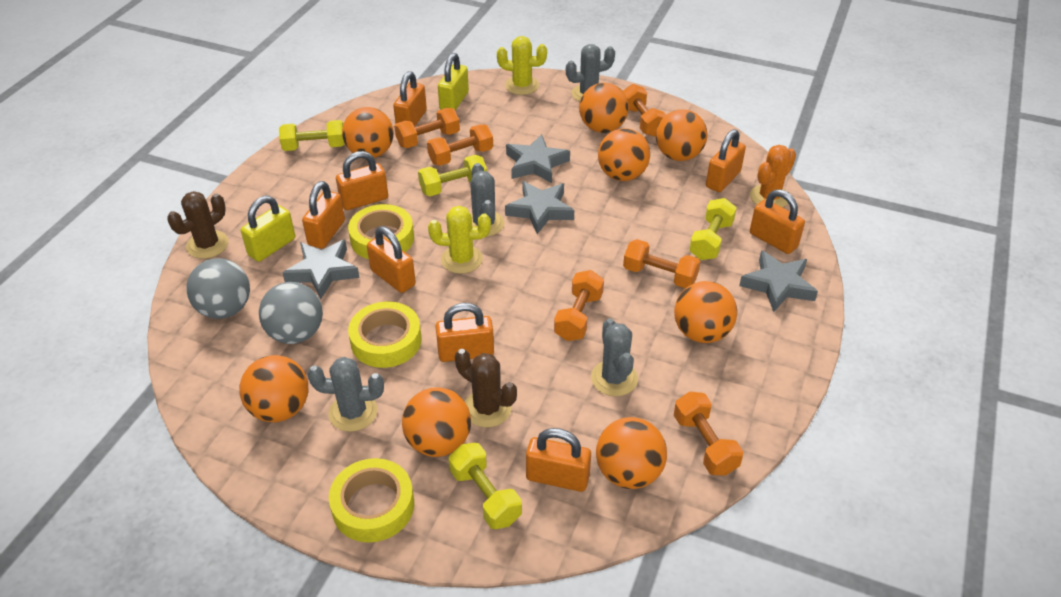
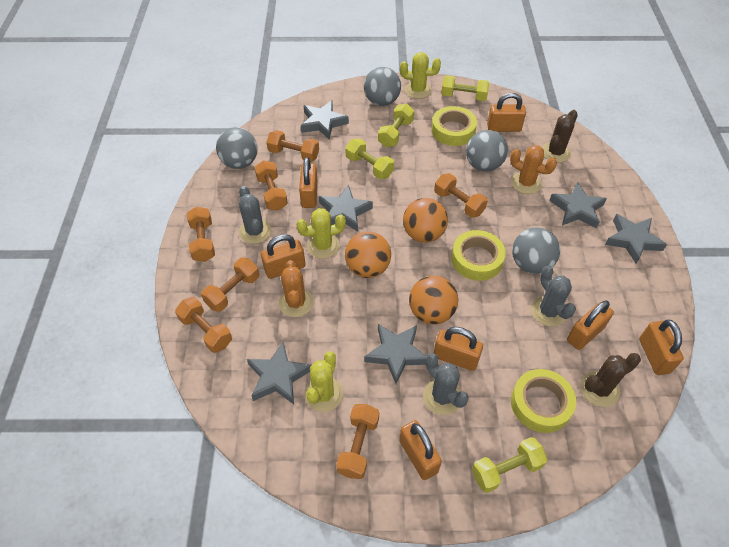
grey ball: [186,258,250,319] [259,282,323,344] = 2 -> [216,127,258,169] [364,67,401,106] [466,130,508,172] [512,227,560,274] = 4
grey cactus: [307,357,384,432] [470,163,505,237] [566,44,615,102] [591,318,638,396] = 4 -> [239,186,271,244] [423,353,469,415] [531,265,576,327] = 3
grey star: [283,240,360,299] [505,181,574,234] [506,134,570,183] [739,250,818,312] = 4 -> [247,342,311,404] [301,100,349,140] [319,185,373,232] [364,324,427,384] [549,182,607,229] [605,214,667,264] = 6
orange ball: [239,355,308,422] [342,107,394,158] [402,387,471,457] [579,83,629,133] [596,417,667,489] [598,128,650,181] [656,109,707,161] [674,281,737,343] = 8 -> [345,232,391,278] [403,198,448,243] [409,276,458,325] = 3
orange cactus: [750,145,796,208] = 1 -> [278,260,314,317] [510,145,557,194] = 2
orange dumbbell: [394,108,460,148] [427,124,493,166] [554,270,604,341] [623,84,666,137] [623,239,701,288] [674,392,743,475] = 6 -> [175,297,232,353] [187,206,215,262] [201,257,259,312] [254,160,288,211] [266,130,319,162] [336,404,379,479] [434,173,488,218] = 7
orange padlock: [302,181,345,248] [336,151,388,210] [367,226,416,293] [393,71,427,127] [435,303,494,362] [526,428,591,492] [706,129,746,192] [750,189,805,254] = 8 -> [261,234,306,279] [299,157,318,208] [399,420,442,480] [434,327,483,371] [487,93,526,132] [567,300,614,350] [639,320,684,375] = 7
yellow cactus: [428,206,491,274] [497,36,547,95] = 2 -> [296,208,346,259] [305,351,343,412] [400,52,441,99] = 3
yellow padlock: [241,196,295,262] [438,53,469,110] = 2 -> none = 0

